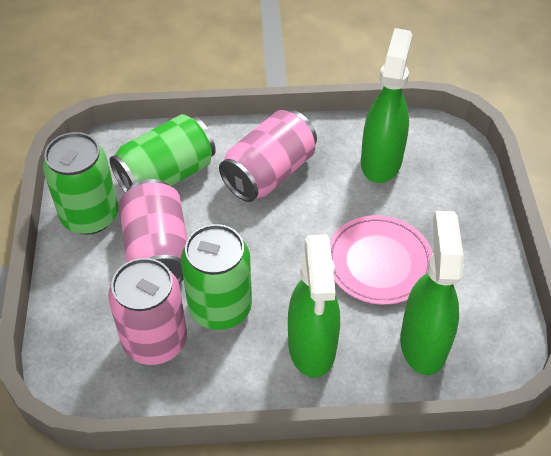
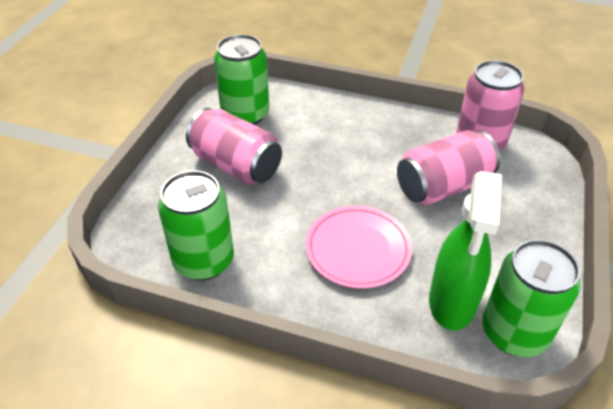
green spray bottle: [288,234,340,378] [361,28,412,183] [400,211,464,375] = 3 -> [429,171,502,330] = 1

